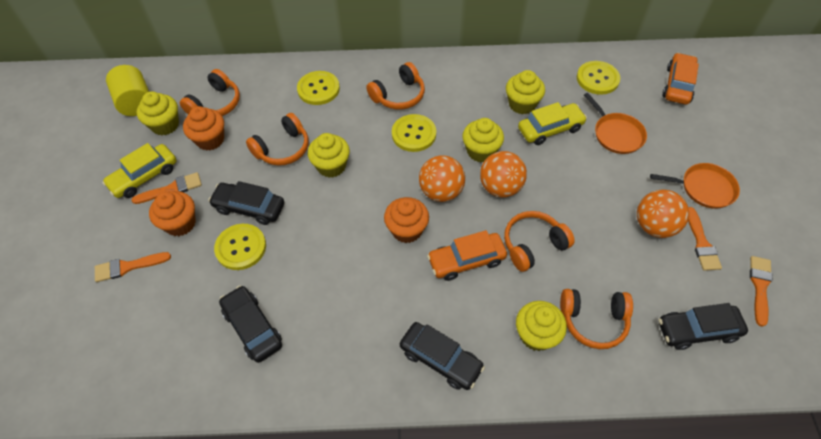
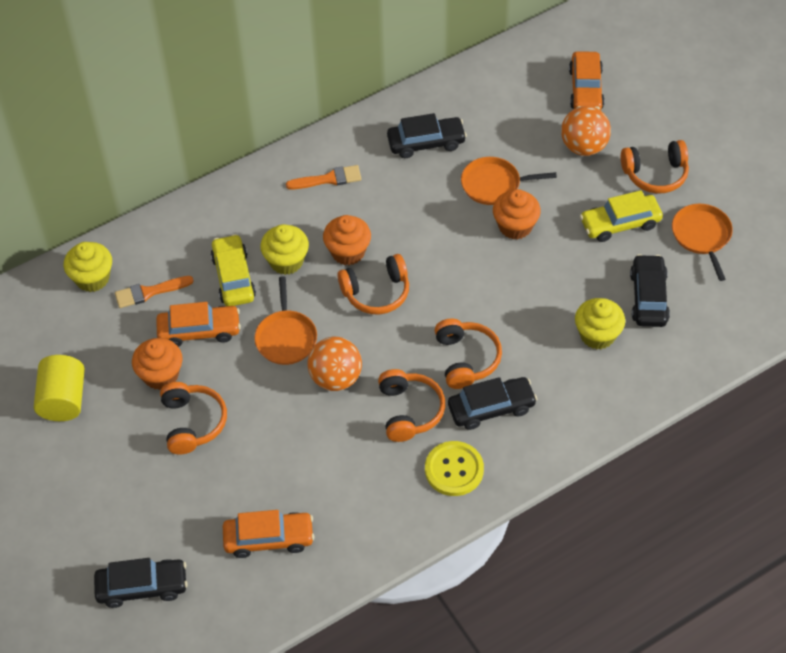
orange ball: [419,155,465,202] [480,151,527,197] [637,189,689,238] = 3 -> [308,337,362,391] [561,106,611,156] = 2
orange brush: [95,252,171,282] [131,172,202,204] [688,207,722,271] [750,256,773,327] = 4 -> [115,276,194,308] [286,165,361,190] = 2
orange car: [427,230,507,281] [662,53,699,105] = 2 -> [156,302,241,347] [223,510,315,558] [569,52,605,110] = 3
orange pan: [584,93,647,154] [650,163,740,209] = 2 -> [254,277,317,365] [461,157,557,205] [672,204,733,281] = 3
yellow button: [214,224,266,270] [297,71,340,105] [392,114,436,152] [577,61,620,95] = 4 -> [425,441,484,496] = 1
yellow cupcake: [137,91,179,135] [308,133,350,178] [462,118,504,163] [506,70,545,114] [516,301,567,351] = 5 -> [64,242,112,292] [260,224,309,275] [575,298,625,349] = 3

